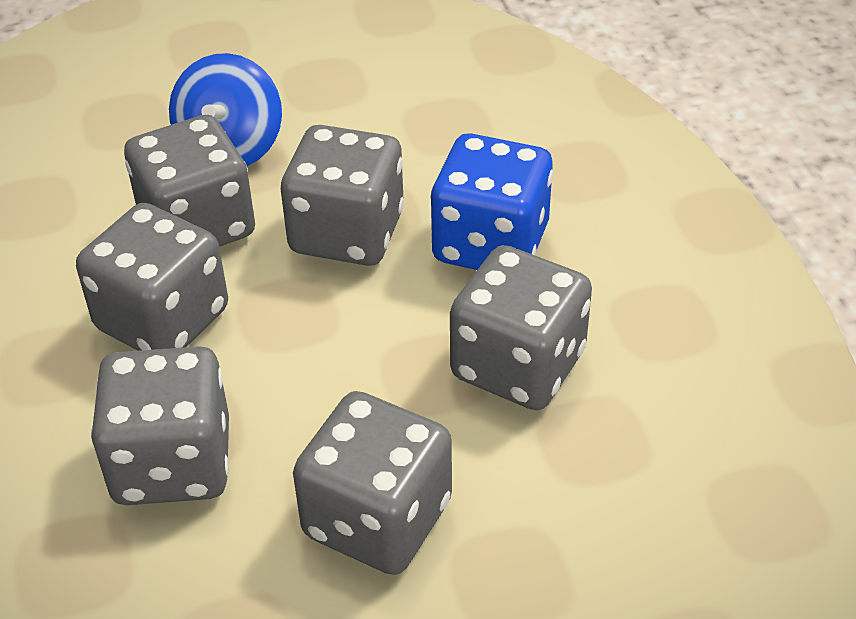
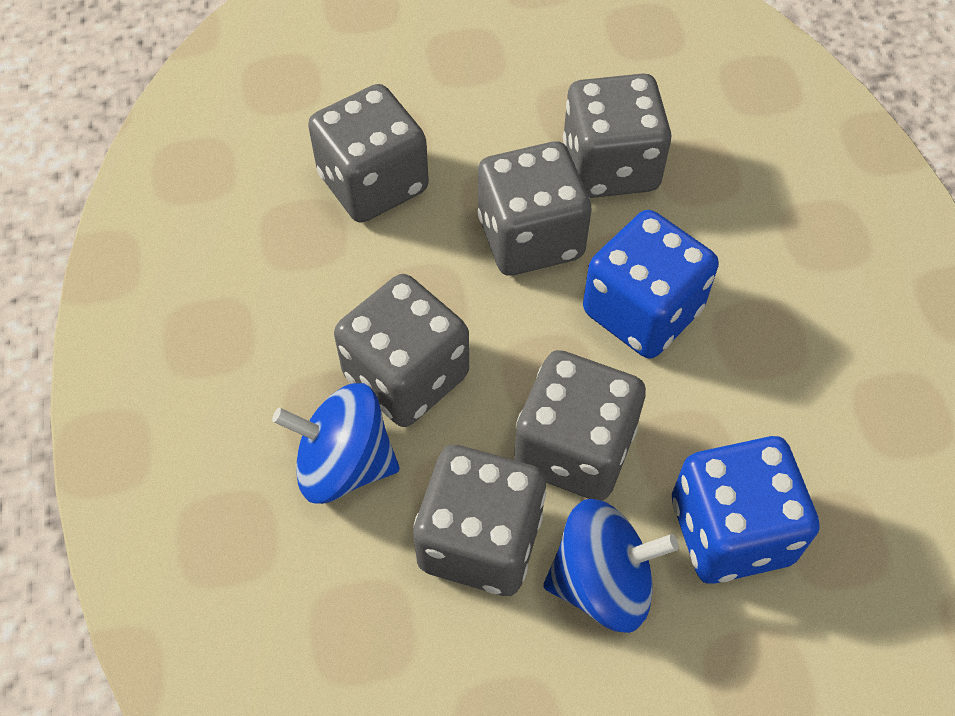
blue dice: [431,133,553,270] = 1 -> [583,210,719,358] [672,436,820,584] = 2
blue spinning top: [169,53,282,166] = 1 -> [272,383,400,504] [543,499,679,633] = 2

